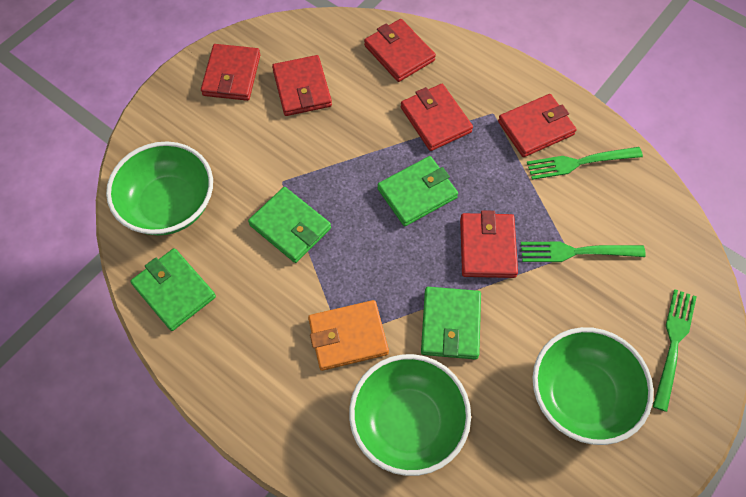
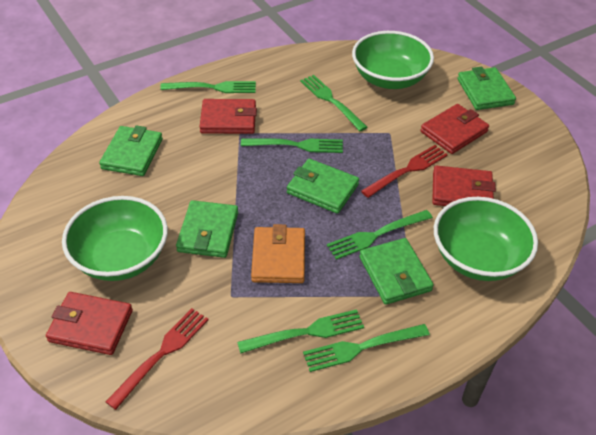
green fork: [521,242,646,262] [527,147,643,180] [653,289,697,412] = 3 -> [160,81,256,93] [237,309,364,354] [241,138,343,153] [300,75,367,131] [303,324,430,372] [327,210,433,260] = 6
green wallet: [130,248,216,331] [248,187,331,263] [377,156,458,226] [421,287,481,359] = 4 -> [99,125,163,176] [176,200,238,258] [287,159,359,214] [359,238,434,305] [457,67,516,110] = 5
red fork: none = 0 -> [106,308,209,410] [361,145,448,198] = 2
red wallet: [201,44,260,101] [272,55,332,116] [364,19,436,82] [401,84,473,151] [460,210,518,278] [498,94,576,157] = 6 -> [46,292,133,355] [200,99,257,134] [420,104,489,154] [432,165,496,206] = 4

